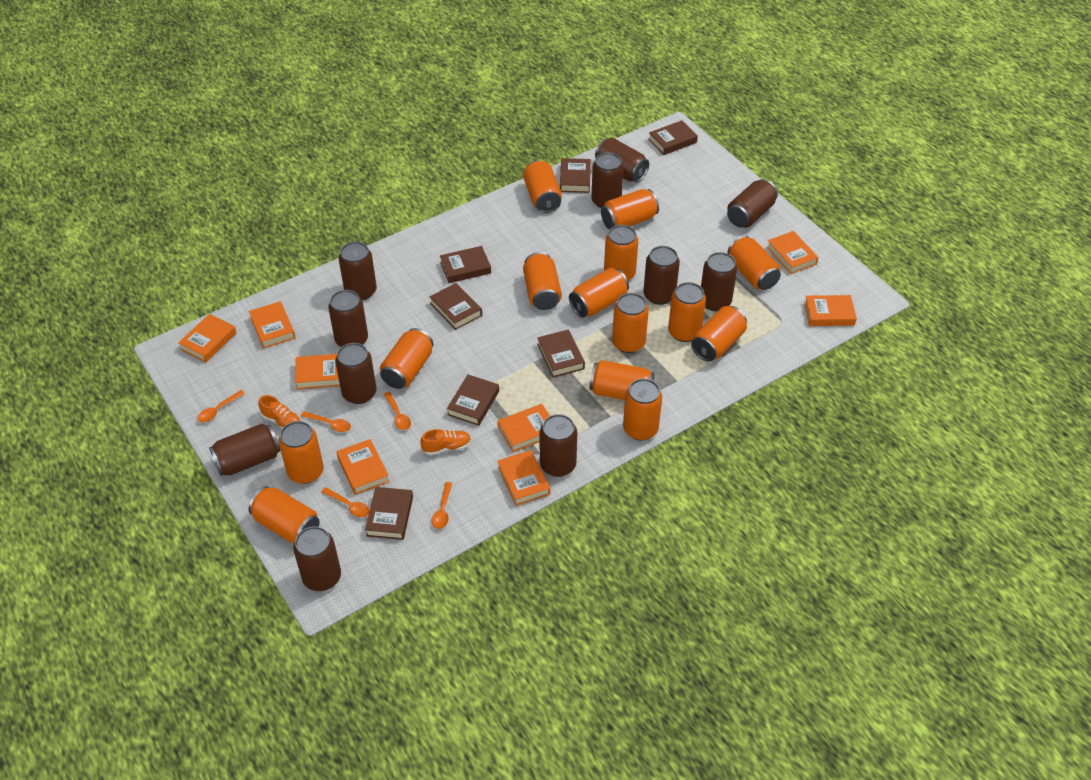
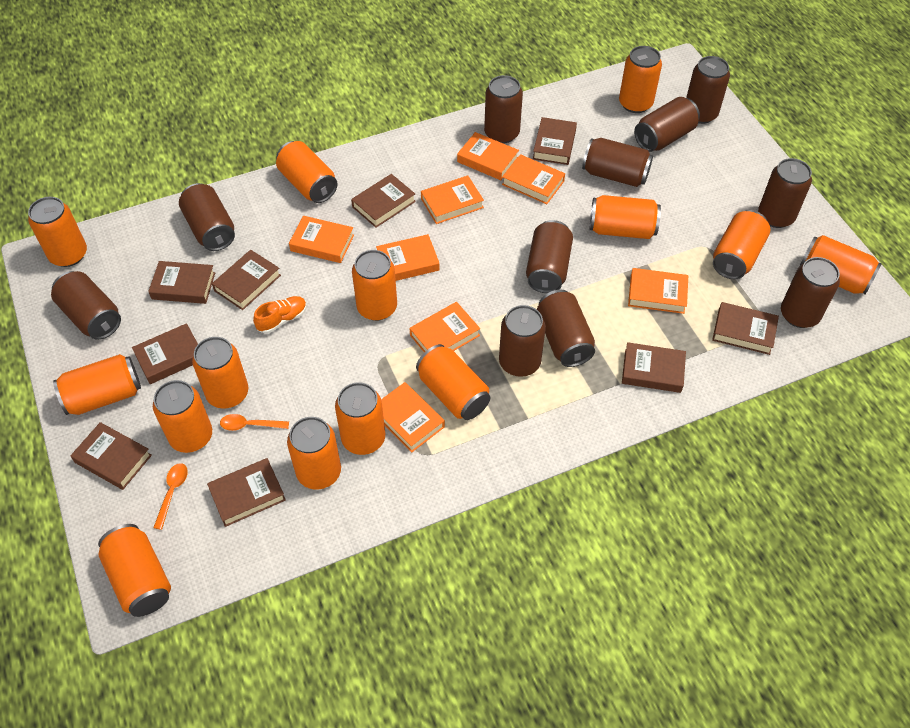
brown book: [365,487,413,540] [430,283,482,330] [440,246,491,283] [447,375,499,426] [537,329,585,377] [560,158,591,193] [648,120,698,155] = 7 -> [70,422,152,490] [132,323,198,384] [148,261,215,304] [207,458,286,527] [212,250,281,310] [351,174,416,228] [533,117,577,165] [622,342,686,393] [712,302,779,355] = 9
orange shoe: [259,395,301,429] [421,429,471,455] = 2 -> [253,296,307,334] = 1
orange spoon: [197,390,245,422] [301,411,351,432] [321,487,370,517] [384,392,411,430] [432,482,452,529] = 5 -> [153,463,188,530] [220,414,289,431] = 2

